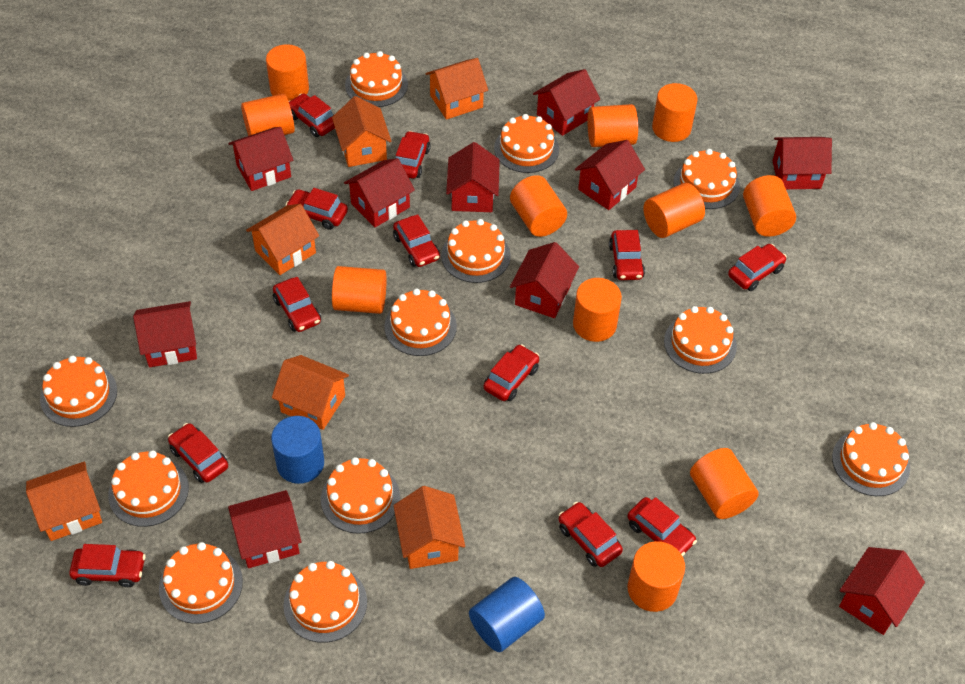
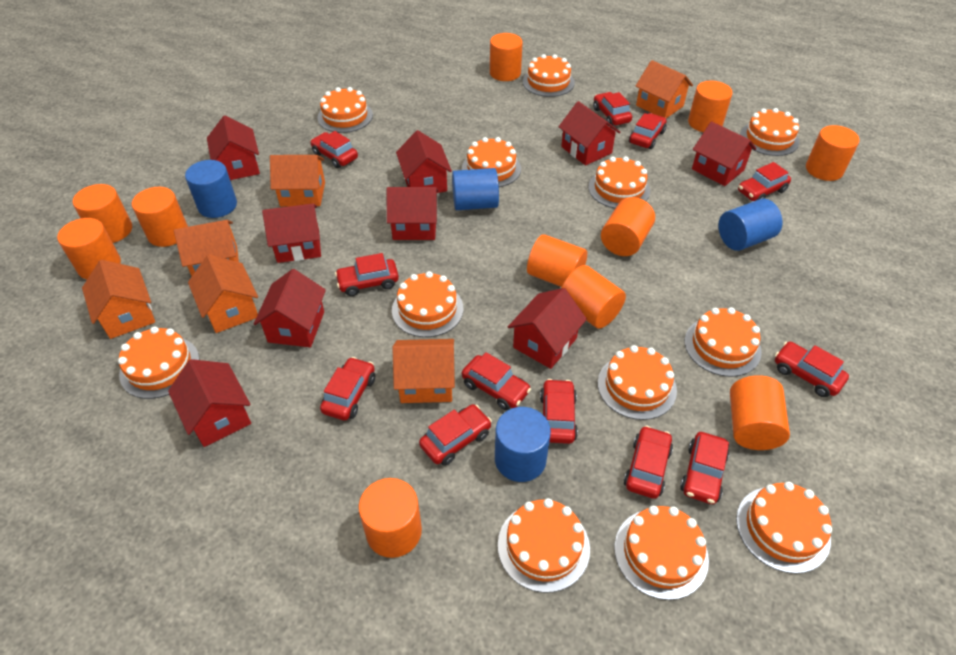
blue cylinder: [271,416,324,484] [469,577,545,652] = 2 -> [185,160,237,218] [452,168,499,210] [495,407,551,482] [718,199,782,251] = 4
red house: [133,301,197,367] [228,490,302,568] [229,127,293,191] [344,158,415,227] [446,142,500,212] [510,242,579,318] [533,69,600,136] [575,140,645,210] [772,137,832,189] [839,547,925,635] = 10 -> [168,359,251,447] [207,116,260,180] [254,269,326,347] [262,203,321,263] [387,187,438,240] [396,130,452,193] [508,288,587,369] [559,101,621,166] [692,121,756,186] = 9

